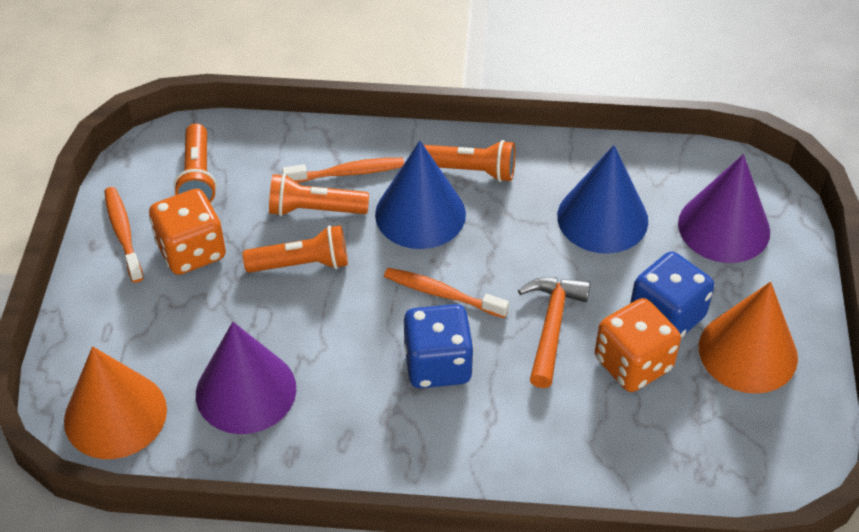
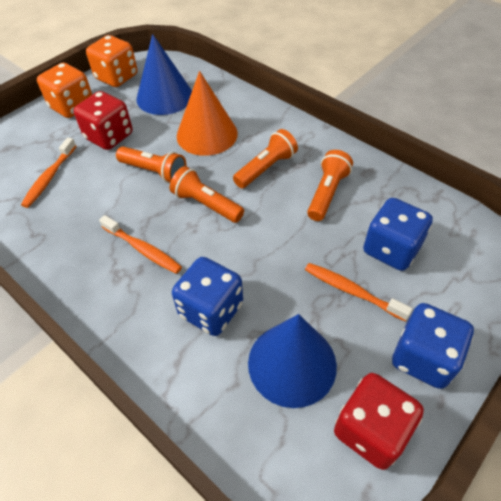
blue dice: [404,304,474,388] [630,251,714,338] = 2 -> [172,257,243,336] [363,198,433,271] [392,303,474,389] = 3
orange cone: [64,346,167,459] [699,282,798,394] = 2 -> [177,71,238,156] = 1
orange hammer: [518,277,590,388] = 1 -> none = 0
purple cone: [196,322,296,434] [678,154,770,263] = 2 -> none = 0
red dice: none = 0 -> [74,91,132,150] [334,373,424,470] = 2

